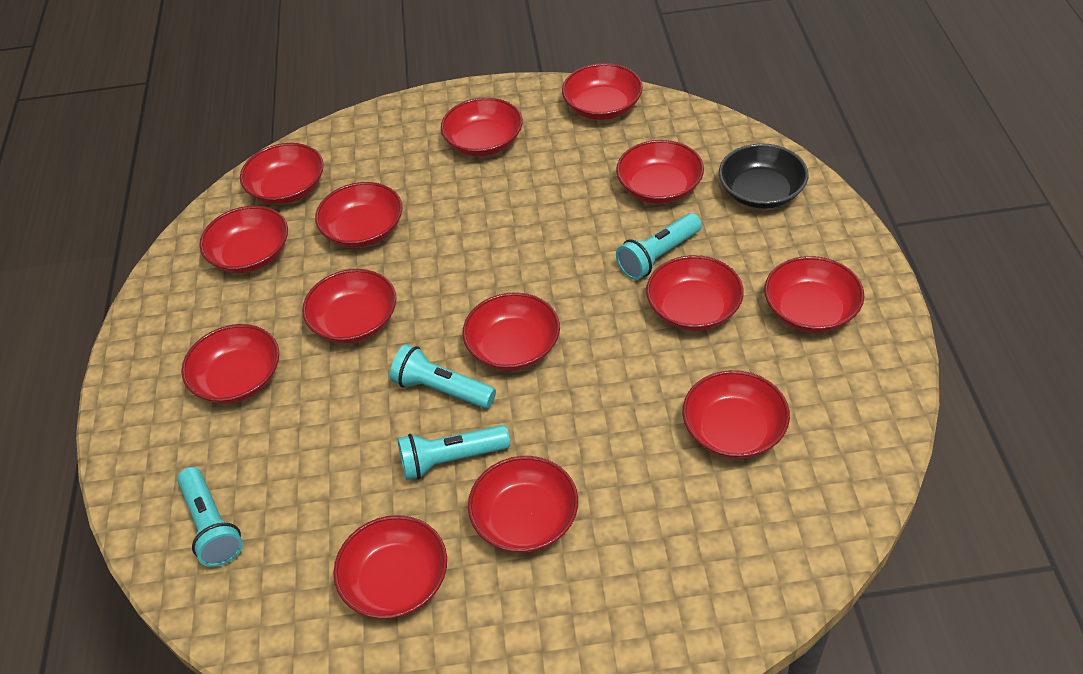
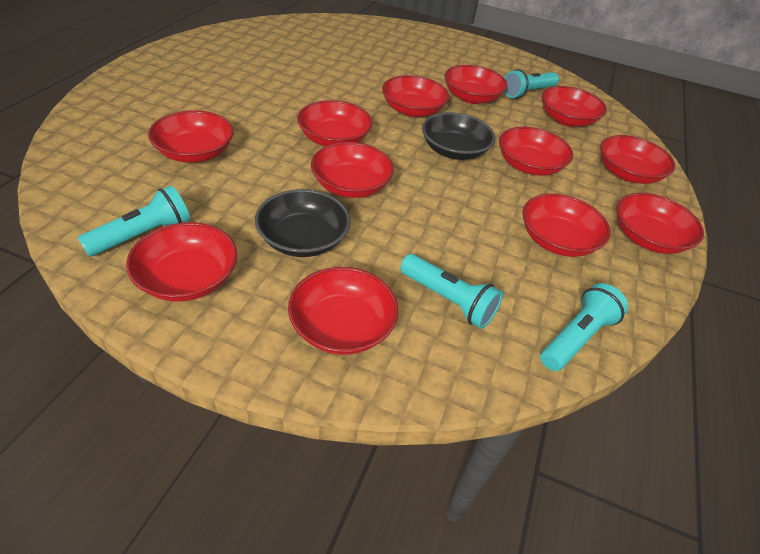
black bowl: [719,143,808,209] = 1 -> [255,189,350,257] [422,112,495,160] = 2
red bowl: [181,324,279,404] [199,206,288,273] [240,143,324,205] [302,269,396,343] [315,182,402,248] [333,515,447,619] [441,97,523,157] [462,292,560,371] [468,456,578,552] [562,63,643,120] [616,140,704,204] [646,255,744,331] [683,370,790,459] [764,256,864,333] = 14 -> [126,222,237,301] [148,110,233,163] [288,267,398,355] [297,100,372,146] [311,142,394,198] [382,75,449,117] [444,65,508,104] [499,127,573,176] [522,193,611,257] [541,86,607,127] [600,135,675,184] [617,193,704,254] = 12

